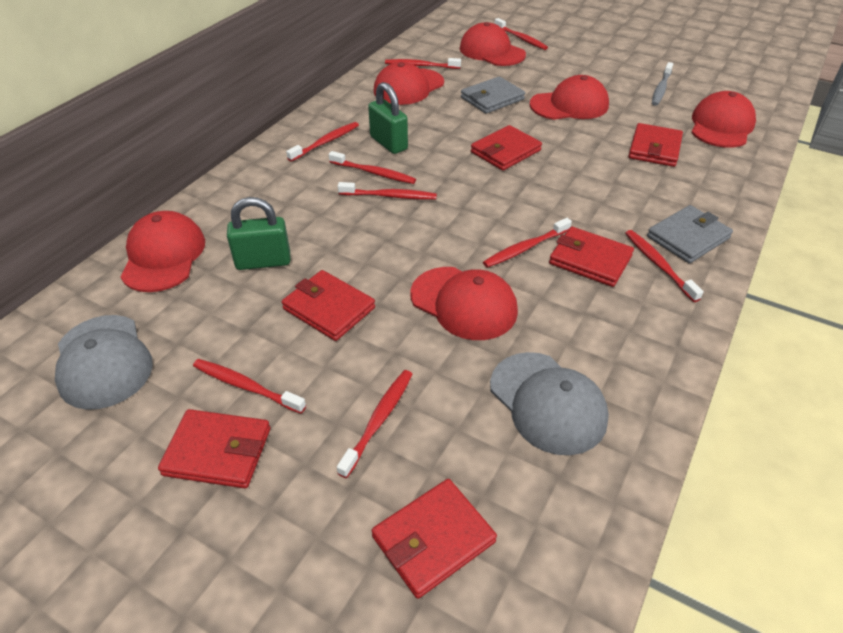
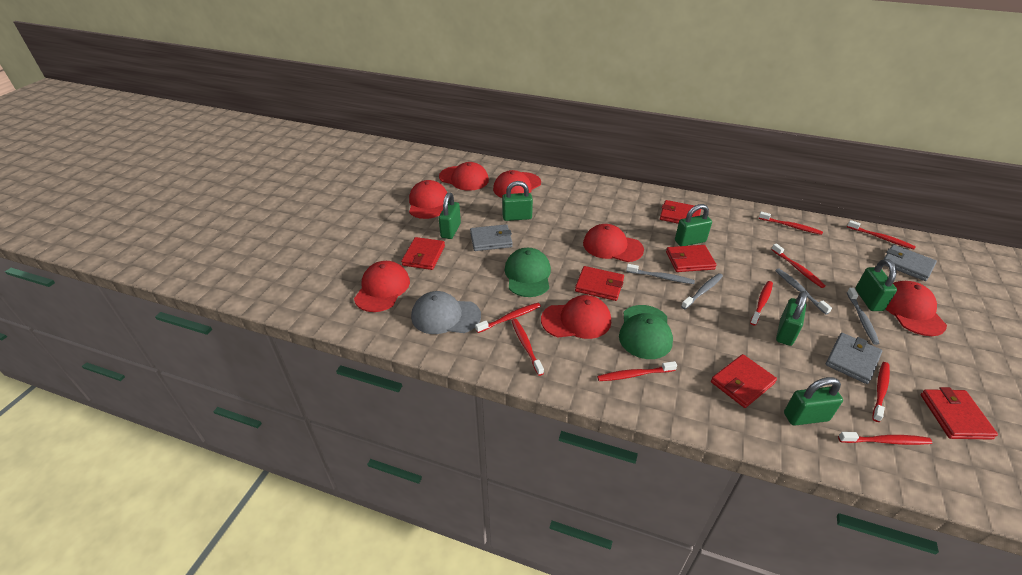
green cap: none = 0 -> [505,248,551,297] [619,305,673,359] = 2
green padlock: [227,197,290,270] [368,82,408,154] = 2 -> [439,192,461,239] [502,181,533,221] [675,204,712,246] [776,291,807,346] [784,377,843,426] [855,259,897,311] = 6
grey cap: [55,315,153,410] [490,352,609,455] = 2 -> [411,291,481,334] = 1
grey toothbrush: [652,62,673,106] = 1 -> [626,264,695,284] [681,273,723,309] [775,268,832,315] [847,288,880,345] = 4
grey wallet: [461,76,525,114] [647,205,733,263] = 2 -> [470,224,513,251] [826,333,882,384] [884,245,937,281] = 3
red cap: [121,211,205,292] [373,62,444,105] [410,267,518,340] [460,22,526,66] [529,75,609,120] [691,91,756,148] = 6 -> [354,261,410,312] [409,180,448,219] [439,162,489,191] [493,170,541,198] [541,295,611,339] [583,224,644,262] [886,281,947,336] = 7

